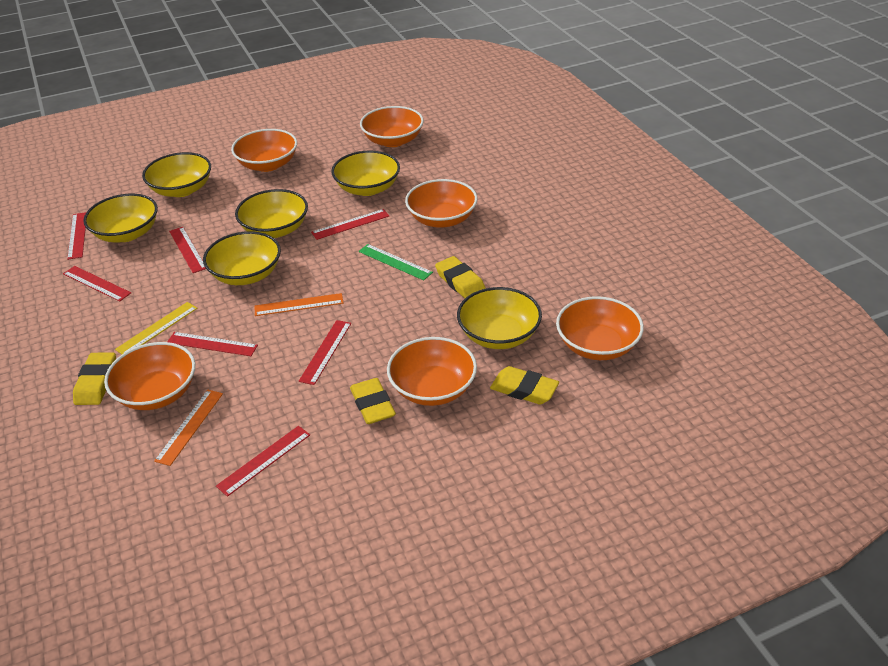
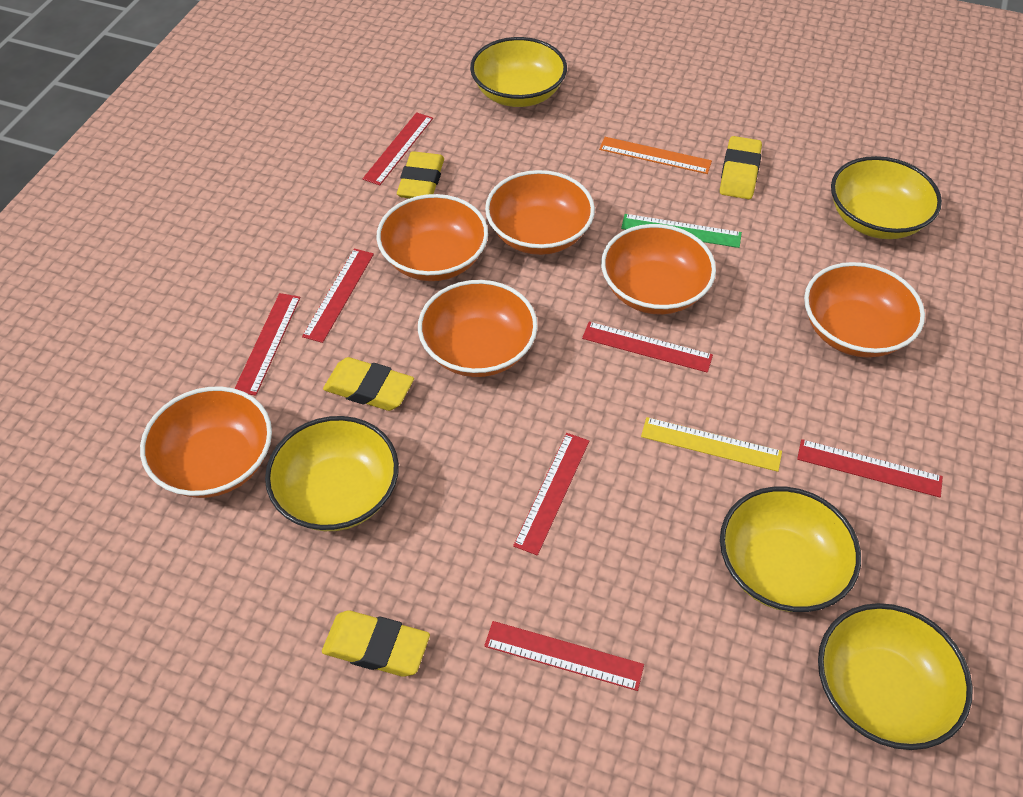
orange ruler: [154,390,223,466] [254,293,343,316] = 2 -> [599,137,712,174] = 1
yellow bowl: [83,194,158,243] [142,152,211,197] [203,231,281,285] [235,189,308,238] [331,151,400,196] [457,287,542,349] = 6 -> [265,416,399,531] [470,37,567,107] [720,487,861,612] [818,603,973,750] [831,156,942,239] = 5

